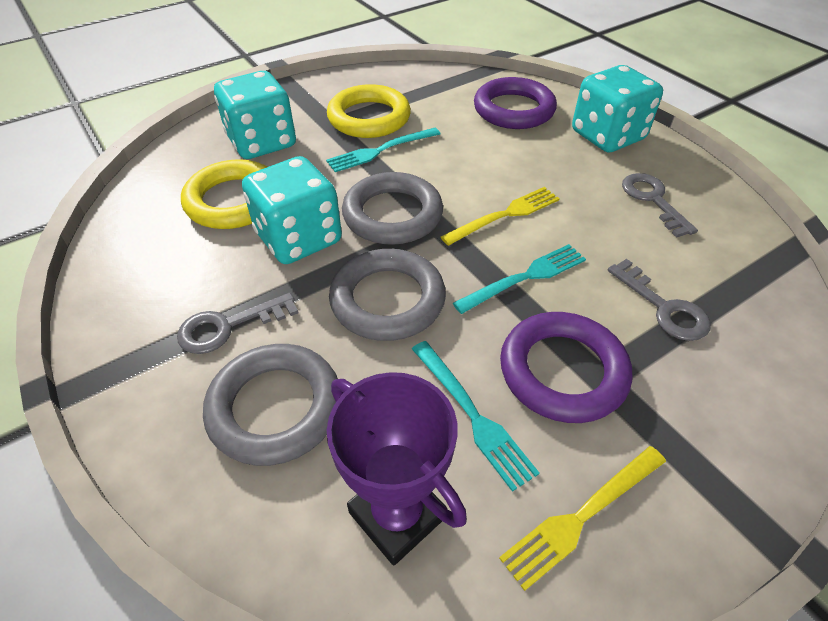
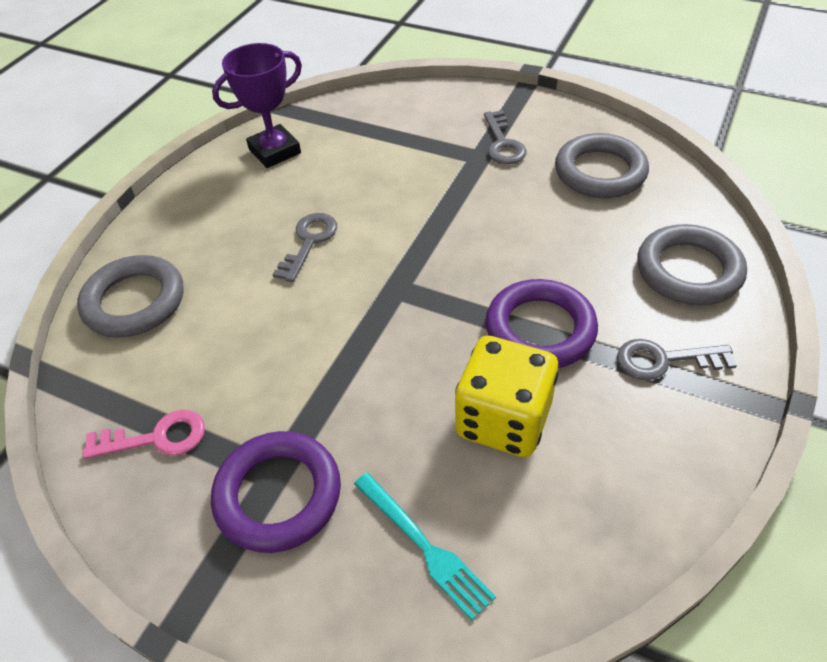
pink key: none = 0 -> [82,410,205,459] = 1
turquoise dice: [214,71,296,159] [242,156,342,264] [572,65,663,152] = 3 -> none = 0
turquoise fork: [326,128,440,172] [412,341,540,492] [453,244,586,314] = 3 -> [354,473,496,621] = 1
yellow dice: none = 0 -> [455,336,558,457] = 1
yellow fork: [441,187,560,246] [499,446,666,591] = 2 -> none = 0
yellow ring: [181,159,267,229] [327,84,411,138] = 2 -> none = 0

